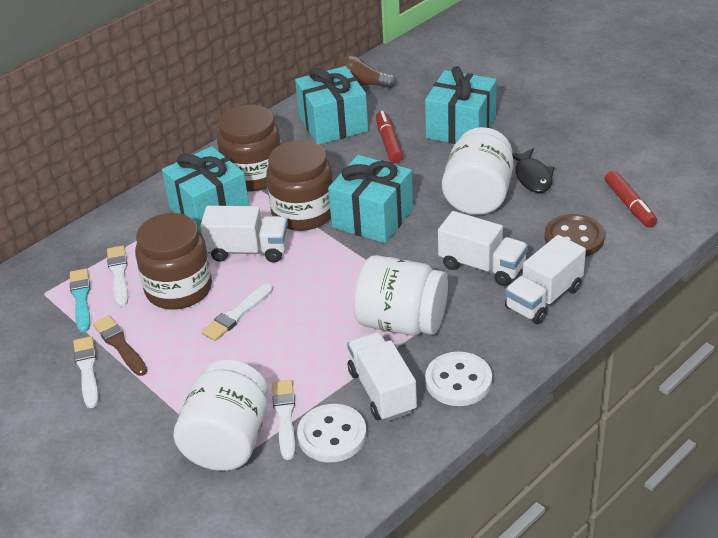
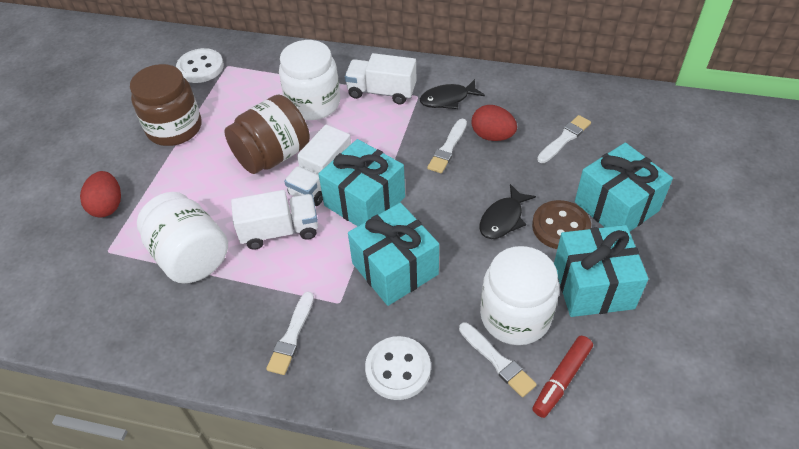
black fish: [512,148,554,193] = 1 -> [420,79,485,109] [480,184,536,239] = 2
brown brush: [93,316,147,376] = 1 -> none = 0
brown jar: [135,213,212,309] [217,105,281,191] [266,140,333,231] = 3 -> [130,64,201,146] [224,94,310,174] = 2
brown light bulb: [336,56,396,88] = 1 -> none = 0
red egg: none = 0 -> [80,171,121,217] [472,105,517,141] = 2
red marker: [376,111,403,163] [605,171,657,228] = 2 -> [532,336,593,418] = 1
turquoise brush: [70,268,90,332] = 1 -> none = 0
white truck: [200,206,288,263] [347,332,417,421] [438,211,528,286] [505,235,586,324] = 4 -> [231,190,318,250] [284,125,351,206] [345,53,416,104] = 3

